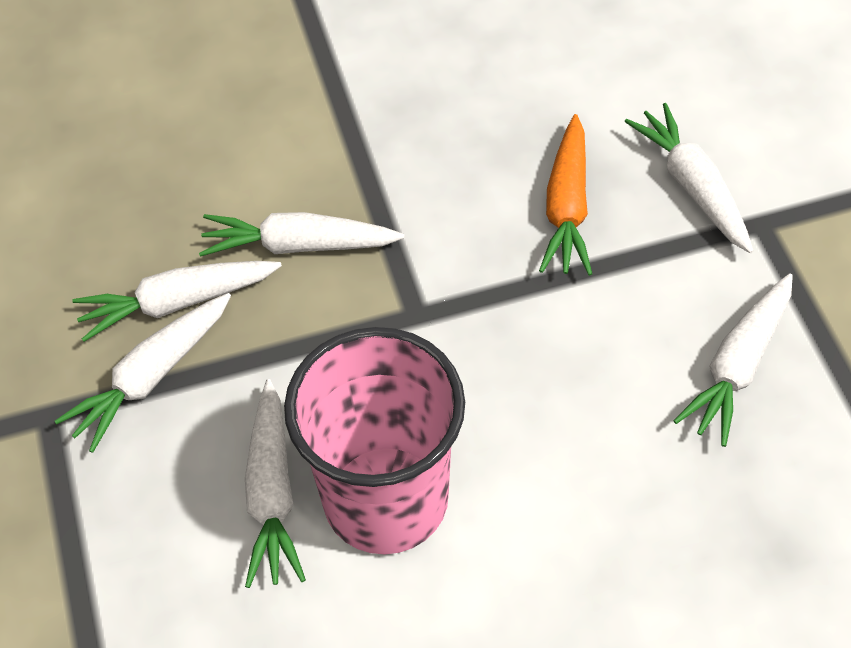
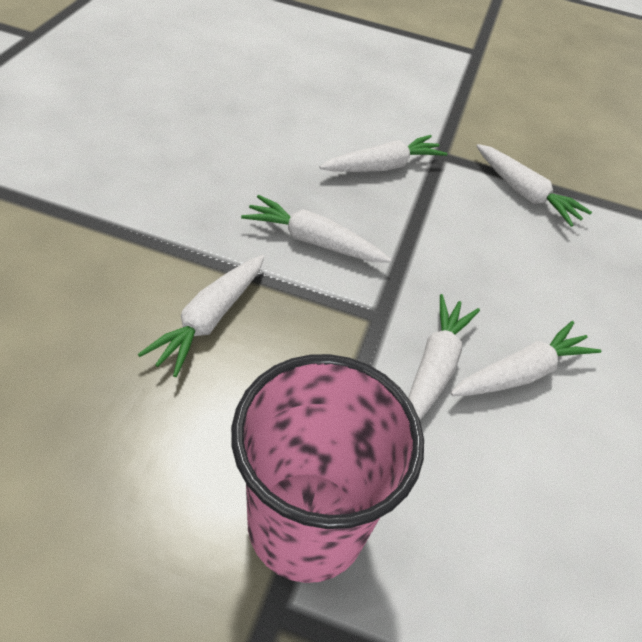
orange carrot: [539,114,592,276] = 1 -> none = 0

